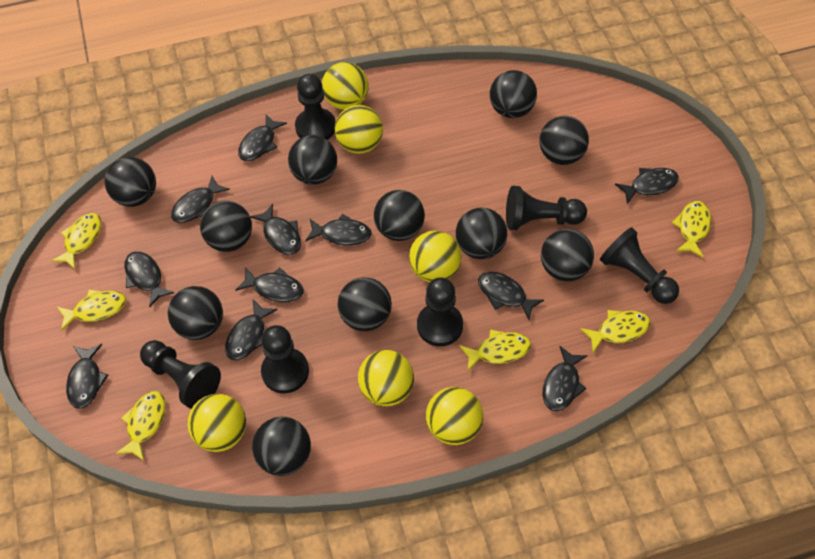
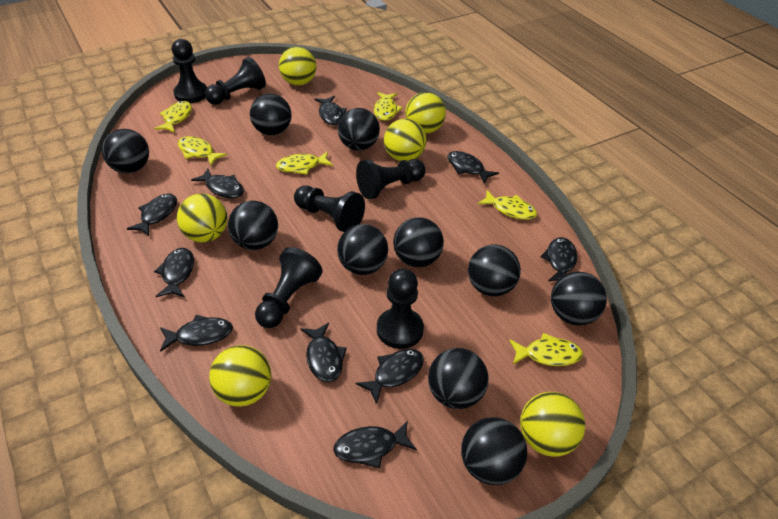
black ball: [104,157,156,207] [168,286,223,340] [200,201,252,252] [252,417,311,476] [288,135,337,185] [338,278,392,331] [374,190,425,241] [456,208,507,259] [490,70,537,118] [539,116,589,165] [541,229,594,281] = 11 -> [102,129,149,174] [228,201,278,250] [250,94,292,135] [337,224,388,275] [338,108,380,151] [393,217,444,267] [428,348,488,409] [461,417,527,485] [468,245,521,296] [551,272,607,326] = 10
black fish: [66,344,108,409] [124,251,174,307] [171,176,230,223] [225,300,277,360] [235,267,304,302] [238,114,287,161] [250,204,301,255] [305,214,372,245] [478,272,544,320] [543,346,588,411] [615,168,679,204] = 11 -> [127,193,177,236] [154,248,194,297] [160,315,233,352] [191,169,244,198] [300,323,347,382] [315,96,347,125] [333,420,417,468] [356,349,424,404] [448,151,499,184] [540,237,577,281] = 10

